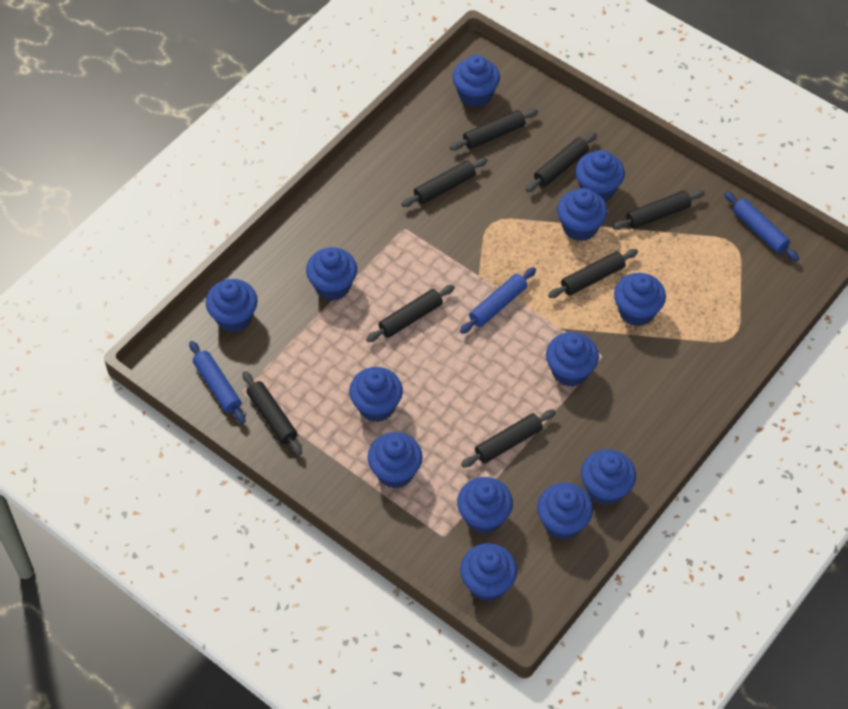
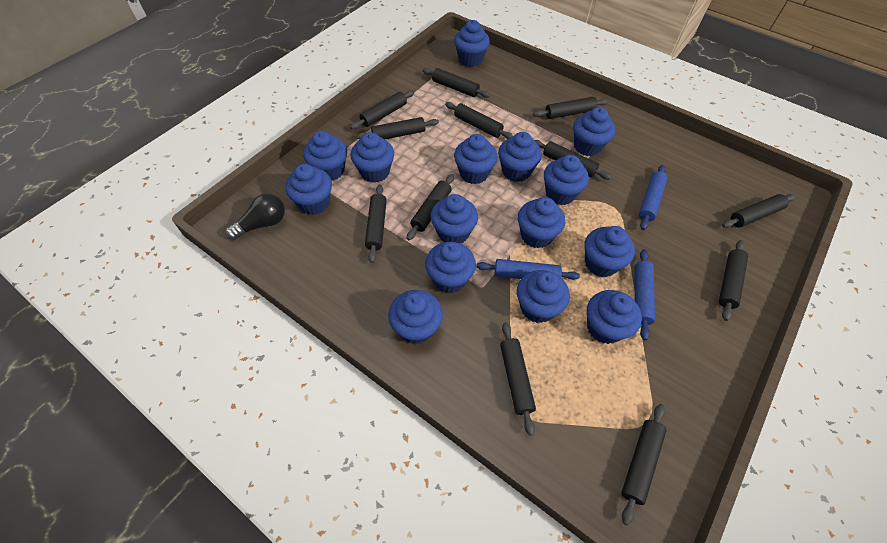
black light bulb: none = 0 -> [225,193,285,240] = 1
black rolling pin: [242,371,302,455] [366,285,455,342] [401,158,488,207] [450,109,538,151] [461,409,556,468] [526,132,597,192] [548,249,638,298] [612,190,705,230] = 8 -> [350,90,415,129] [357,117,439,140] [365,184,387,263] [407,174,454,240] [422,68,490,98] [445,102,513,139] [500,322,536,436] [533,97,609,119] [535,140,612,180] [621,404,666,525] [719,240,748,321] [722,194,796,228] = 12
blue cupcake: [206,279,258,333] [306,247,357,301] [349,367,403,422] [368,432,423,488] [452,55,500,108] [457,477,513,534] [460,543,517,601] [537,483,593,540] [546,332,599,387] [557,188,607,241] [575,150,625,201] [581,449,636,506] [614,273,666,326] = 13 -> [285,164,332,215] [303,131,347,181] [351,132,394,183] [388,290,443,344] [425,242,476,294] [430,194,478,243] [454,20,490,67] [454,134,498,184] [498,132,542,182] [517,270,570,323] [518,197,565,248] [544,155,589,205] [573,107,615,156] [584,226,635,277] [587,290,642,344] = 15

